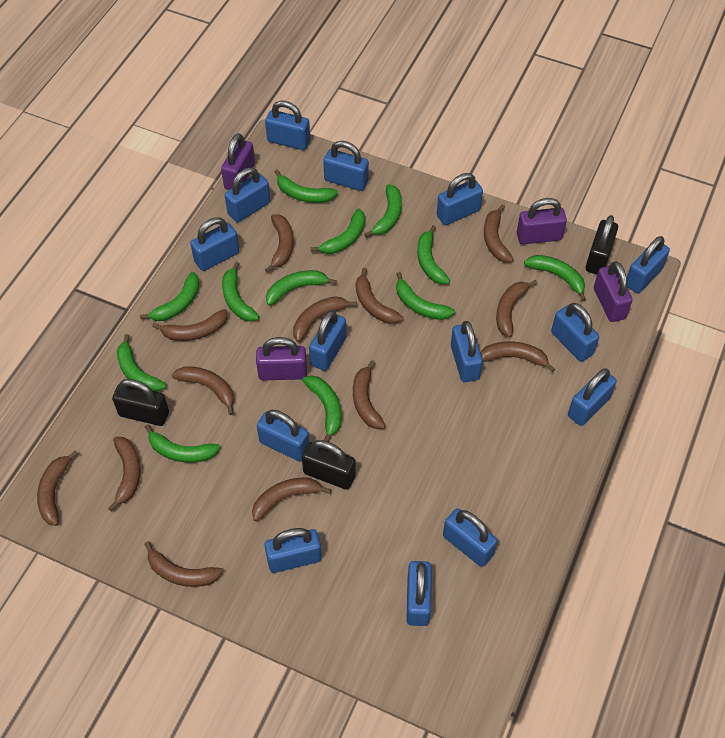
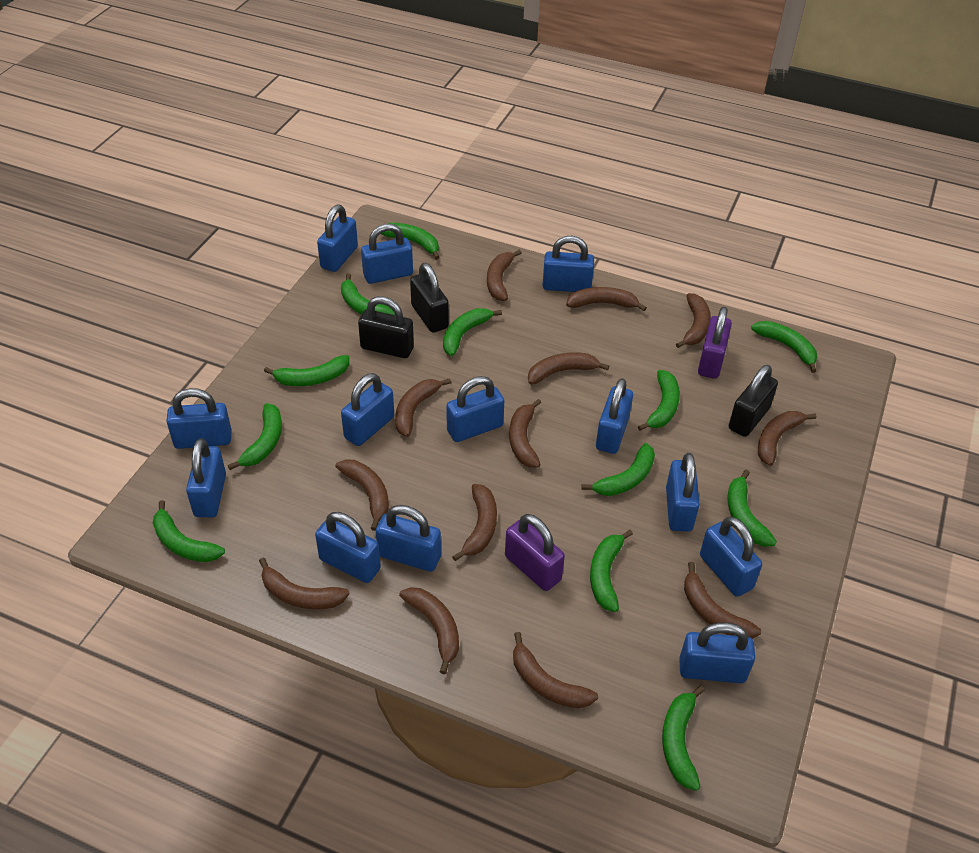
blue padlock: [190,217,240,271] [225,168,270,222] [257,410,309,462] [264,528,322,573] [265,101,310,150] [309,310,346,371] [323,141,369,191] [406,561,432,626] [437,173,483,225] [443,508,497,567] [451,321,483,382] [551,303,599,362] [568,368,617,426] [627,236,670,293] = 14 -> [166,388,232,449] [186,438,226,517] [315,512,381,583] [317,205,358,272] [341,373,394,446] [361,224,413,284] [376,505,441,572] [446,376,504,442] [542,236,594,292] [596,378,633,454] [666,453,700,532] [679,622,755,683] [700,517,762,597] = 13
purple padlock: [221,133,255,190] [256,337,307,380] [517,198,567,244] [594,261,633,322] = 4 -> [505,514,565,591] [698,307,732,379] = 2

